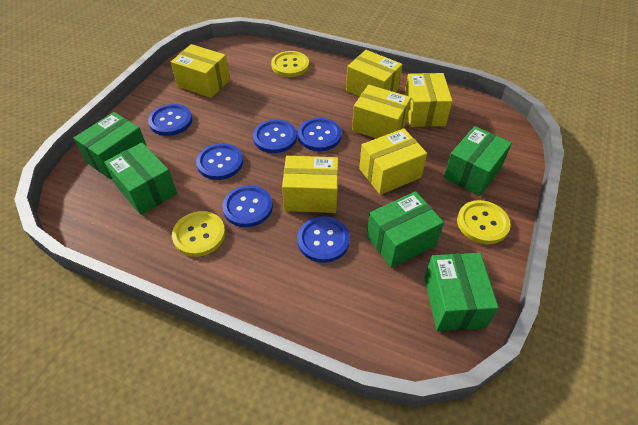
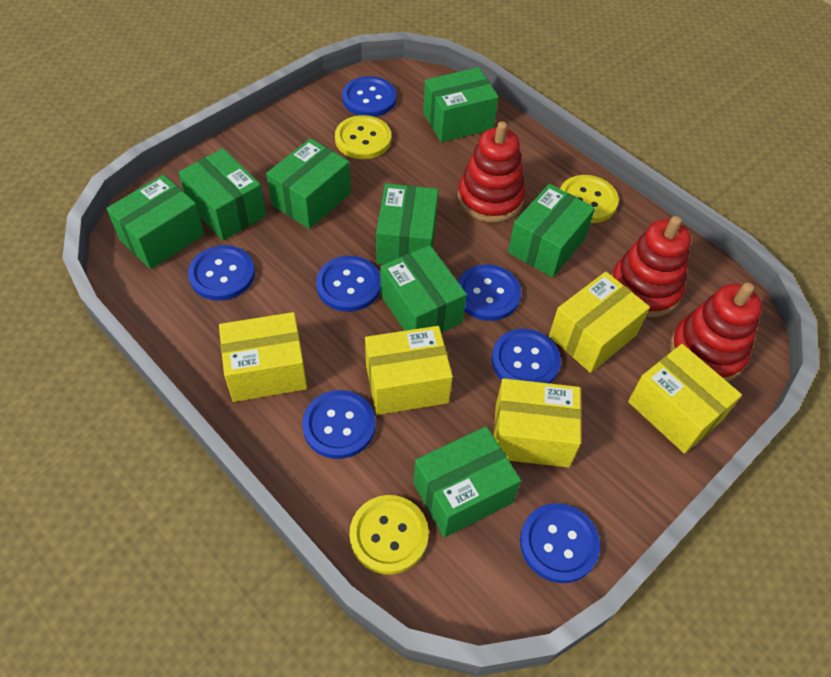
blue button: [148,104,192,136] [196,143,243,180] [222,185,273,227] [253,120,297,153] [297,216,350,263] [298,118,342,151] = 6 -> [188,245,255,301] [302,390,375,459] [316,256,381,312] [342,76,396,117] [458,265,521,321] [491,329,561,383] [520,503,600,583] = 7
green box: [73,112,147,179] [104,142,177,215] [367,191,444,268] [424,253,499,331] [444,126,512,196] = 5 -> [106,175,205,269] [178,148,266,241] [266,138,351,229] [376,183,438,264] [380,245,467,333] [413,426,521,538] [423,67,499,142] [508,184,595,278] = 8
red stacking toy: none = 0 -> [458,121,525,223] [611,216,691,317] [670,283,762,382] = 3
yellow box: [171,44,230,98] [282,156,338,213] [346,50,403,97] [352,85,411,139] [359,128,427,195] [404,73,453,127] = 6 -> [219,312,307,402] [365,326,453,415] [494,378,581,467] [549,272,650,373] [628,344,742,454] = 5

